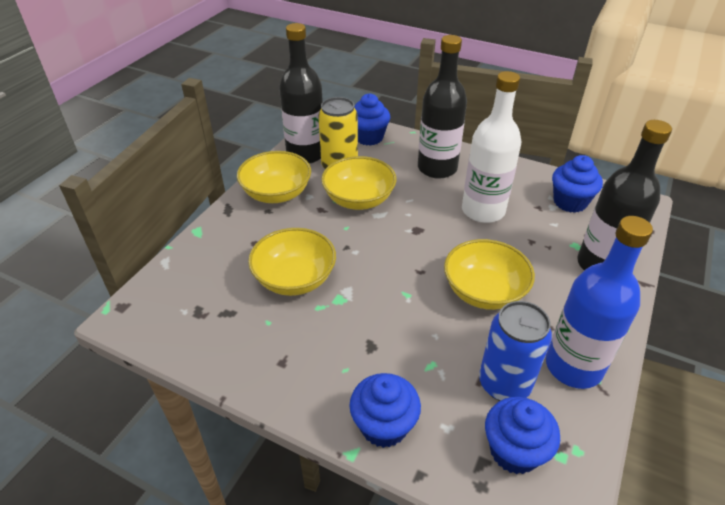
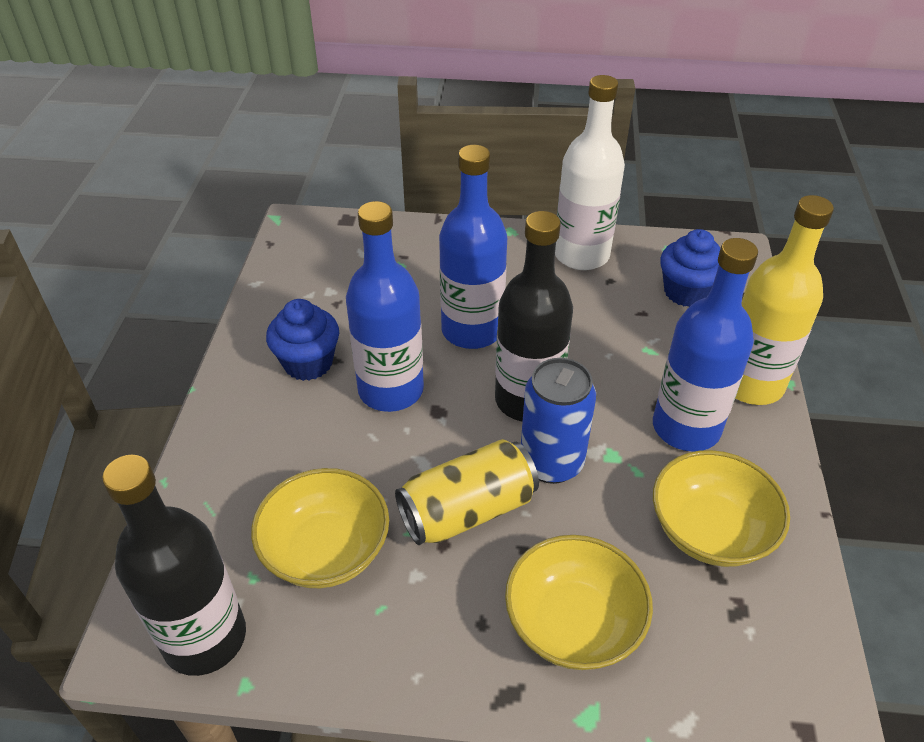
black bottle: [279,23,323,164] [418,35,467,179] [577,120,672,271] = 3 -> [102,455,246,676] [495,211,573,422] = 2
blue bottle: [546,216,653,389] = 1 -> [346,201,424,412] [439,145,507,349] [653,238,758,452] = 3
blue cupcake: [349,373,421,448] [354,93,390,146] [485,397,560,474] [552,155,603,213] = 4 -> [266,299,339,381] [660,229,720,307] = 2
yellow bottle: none = 0 -> [736,195,834,405] = 1
yellow bowl: [237,151,311,203] [248,228,336,296] [321,156,396,210] [444,239,535,310] = 4 -> [251,468,389,588] [505,535,653,670] [653,450,790,567] = 3

